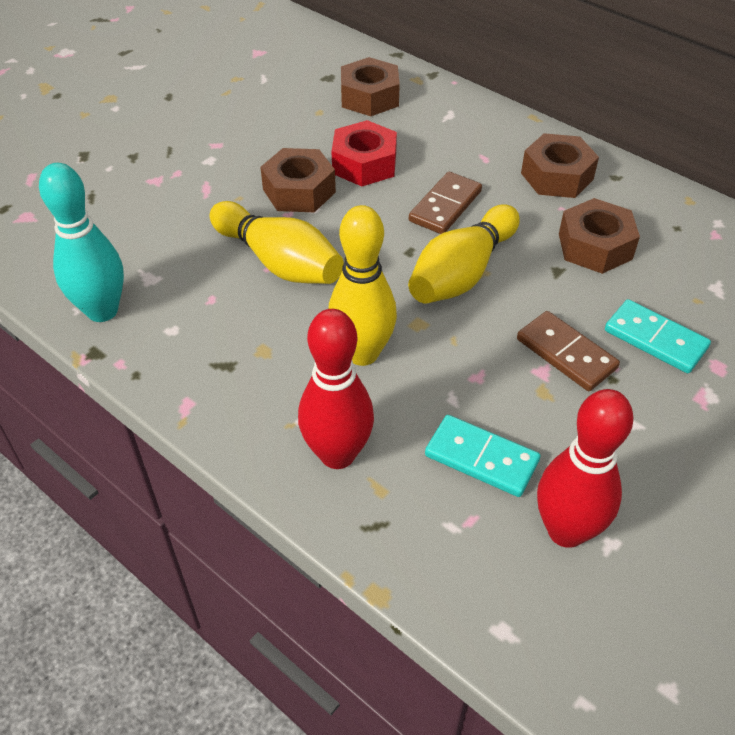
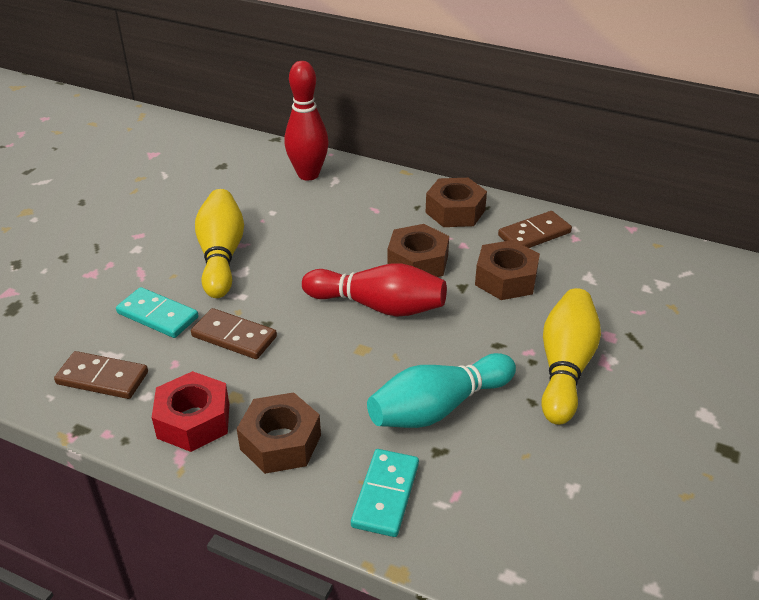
brown domino: [409,172,482,234] [517,311,620,391] = 2 -> [54,351,148,399] [191,308,277,359] [498,211,572,248] = 3
yellow bowling pin: [209,201,344,284] [328,205,397,366] [408,204,520,304] = 3 -> [195,189,244,298] [541,288,601,425] = 2

